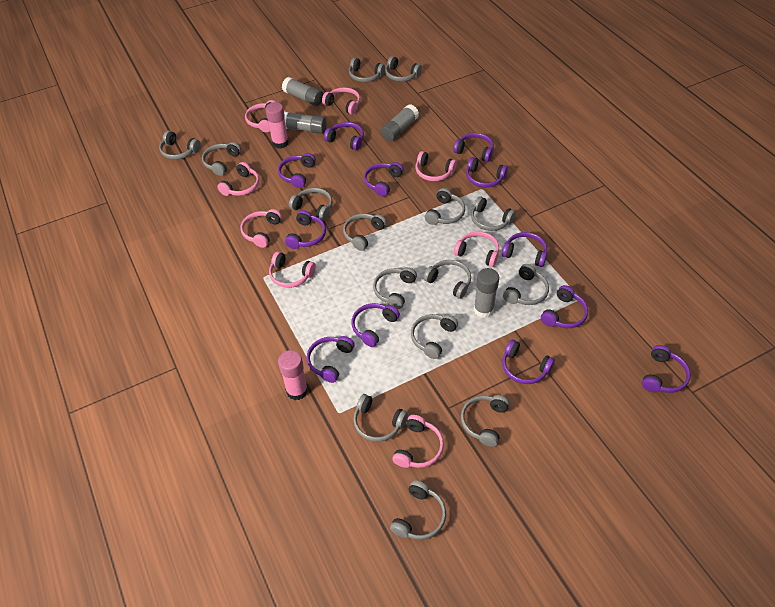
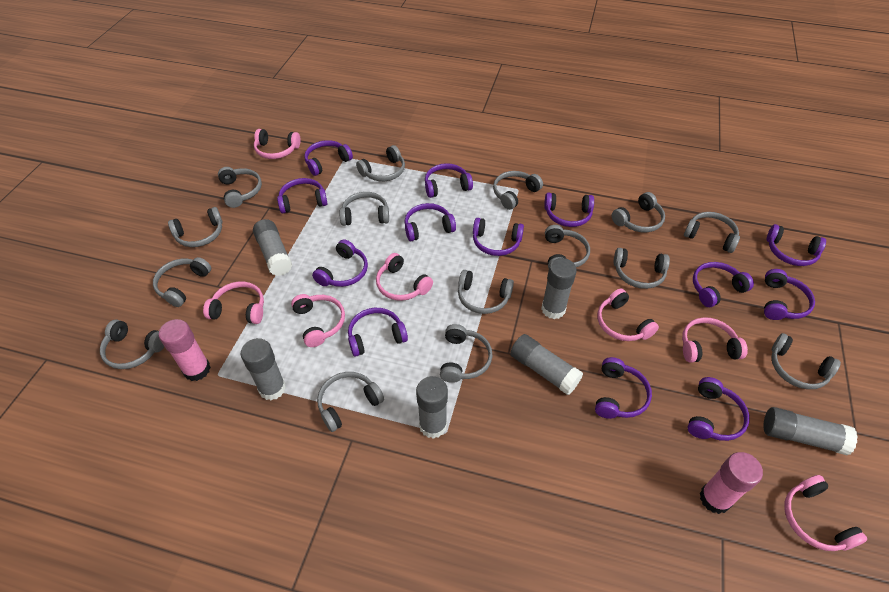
grey glue stick: [282,77,324,106] [284,112,327,134] [381,104,419,141] [474,268,499,318] = 4 -> [241,338,286,400] [253,219,292,276] [416,376,448,439] [510,334,583,395] [541,258,577,319] [763,407,858,455] = 6
pink headphones: [217,162,259,196] [241,209,282,248] [245,100,276,132] [269,251,316,288] [322,87,360,115] [392,415,444,468] [416,151,457,181] [454,231,499,267] = 8 -> [203,282,264,324] [254,129,301,159] [291,294,345,347] [376,253,433,301] [597,288,659,341] [682,317,748,363] [784,475,867,551] = 7
purple headphones: [278,153,316,188] [285,210,326,249] [307,336,355,383] [324,122,364,151] [351,303,400,347] [364,162,404,197] [453,133,494,162] [466,157,508,188] [502,232,547,267] [502,340,555,384] [541,285,588,328] [642,345,691,393] = 12 -> [277,178,328,213] [304,140,353,176] [312,239,368,287] [348,308,408,357] [404,203,456,241] [425,163,473,198] [473,218,524,256] [544,192,594,227] [595,357,652,419] [687,377,750,441] [693,262,754,307] [764,269,815,320] [767,224,826,266] = 13

